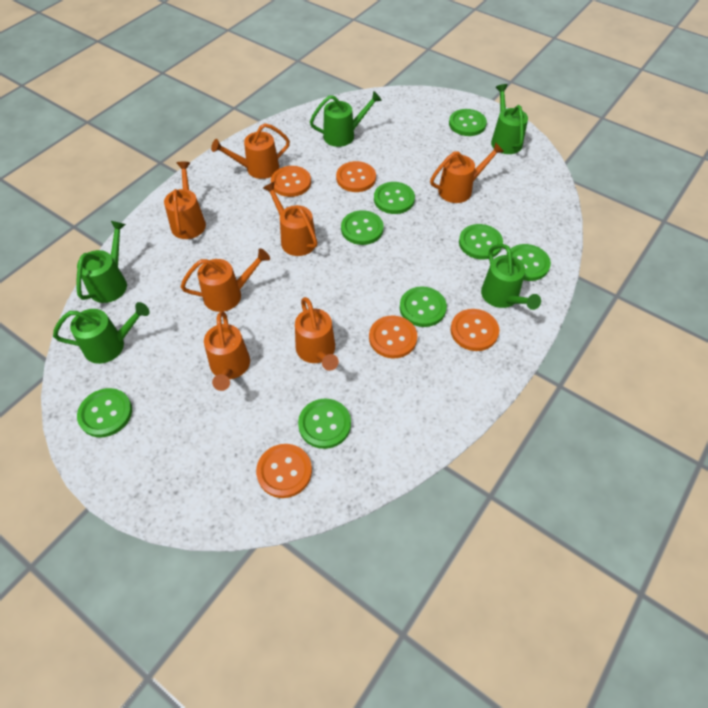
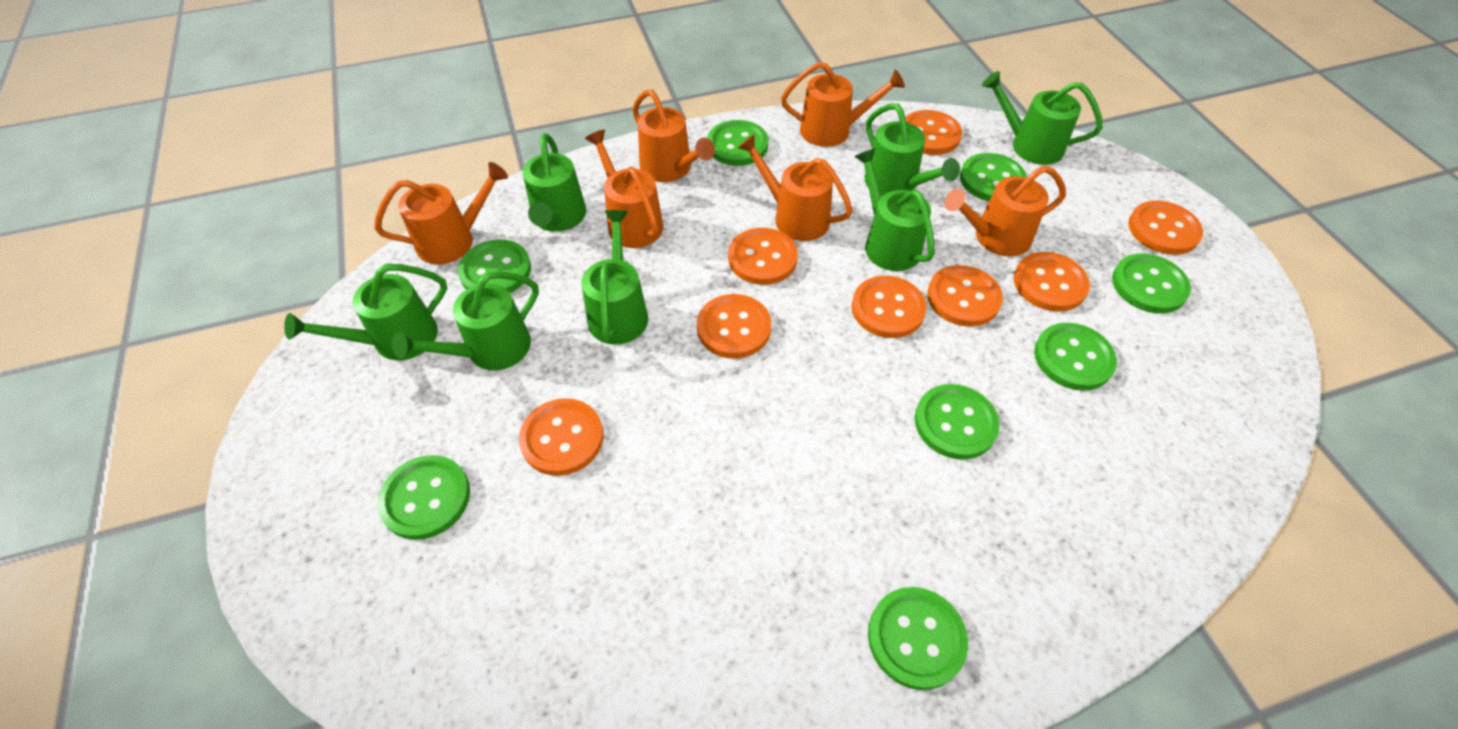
green watering can: [53,302,150,364] [76,221,127,303] [310,91,382,147] [481,244,541,310] [491,84,528,154] = 5 -> [284,264,447,360] [392,271,539,370] [523,133,586,232] [582,210,648,345] [854,148,935,271] [864,103,960,196] [982,71,1102,165] = 7
orange button: [256,444,312,498] [271,166,311,197] [336,161,376,192] [369,316,417,358] [450,309,499,351] = 5 -> [519,398,604,476] [697,294,771,359] [728,228,798,285] [852,276,927,338] [905,110,962,155] [927,265,1003,327] [1013,252,1090,312] [1128,201,1203,255] = 8
orange watering can: [164,162,206,239] [181,248,270,312] [204,311,250,391] [211,123,290,179] [263,182,318,256] [295,297,339,371] [430,142,504,203] = 7 -> [374,162,508,264] [585,130,663,248] [632,89,715,182] [737,134,853,241] [781,62,905,147] [944,165,1066,256] = 6

